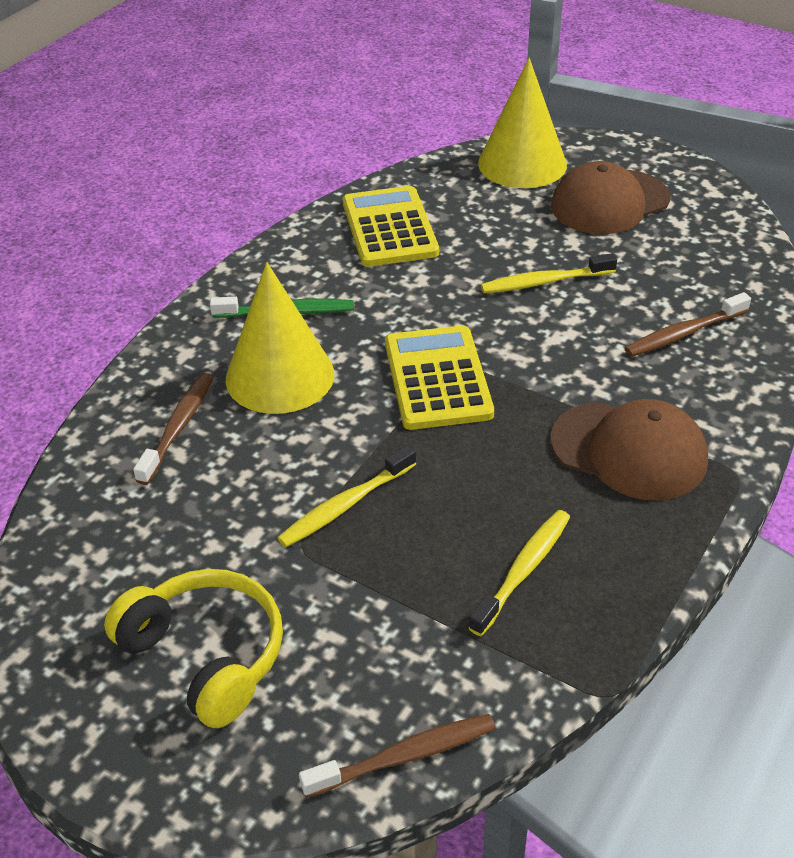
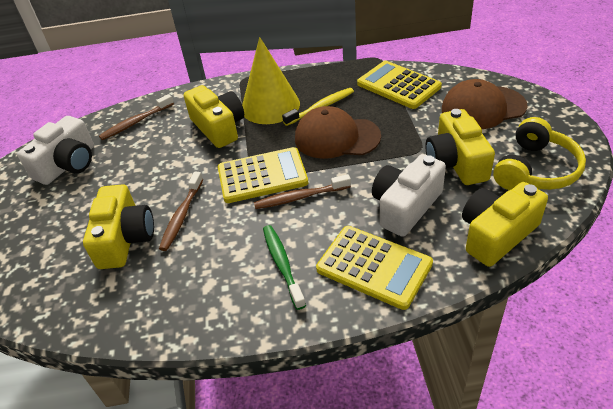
white camera: none = 0 -> [17,116,94,185] [372,154,446,237] = 2
yellow calculator: [343,186,439,267] [385,326,494,430] = 2 -> [218,147,308,203] [316,226,433,310] [357,61,442,109] = 3
yellow camera: none = 0 -> [83,184,154,269] [184,85,244,148] [425,109,495,185] [462,182,548,267] = 4
yellow cone: [225,262,334,414] [478,58,567,188] = 2 -> [242,37,300,124] = 1
yellow toothbrush: [277,445,416,547] [469,510,570,636] [481,253,617,293] = 3 -> [282,88,354,126] = 1

